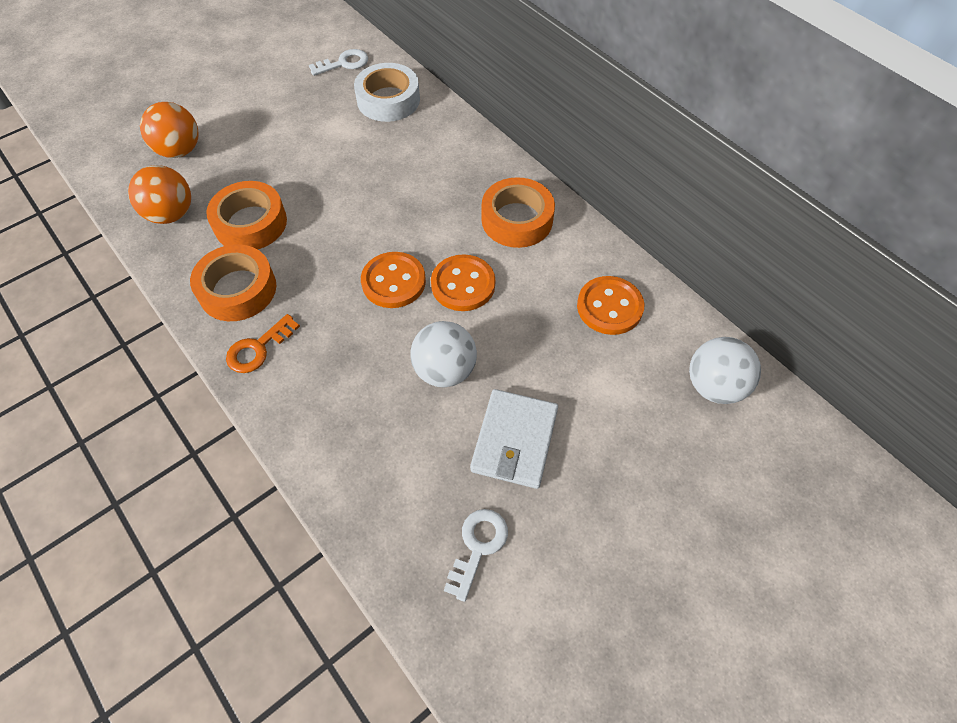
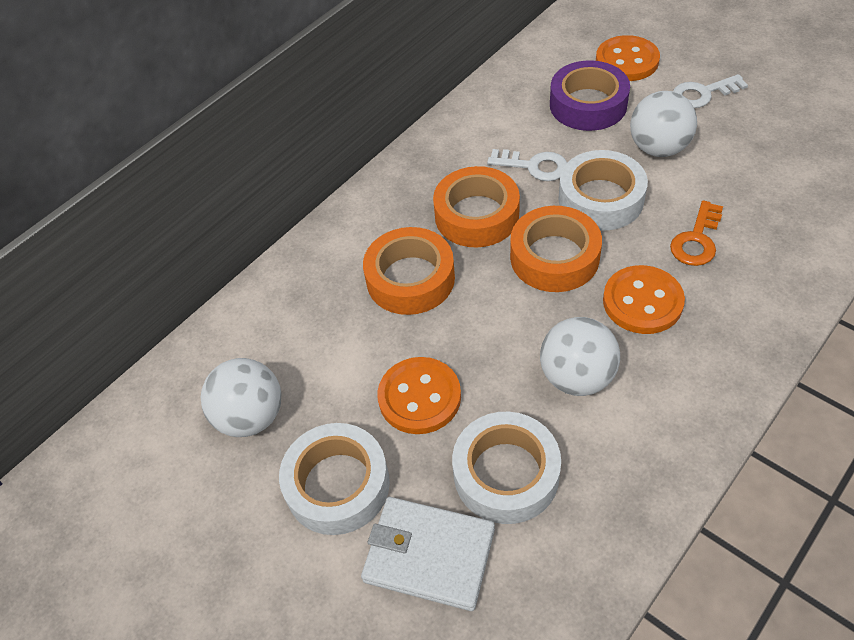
orange ball: [128,165,191,224] [140,102,199,158] = 2 -> none = 0
purple tape: none = 0 -> [550,60,630,131] = 1
white ball: [410,321,477,387] [689,337,761,404] = 2 -> [201,358,281,437] [540,317,620,396] [630,91,697,157] = 3
white tape: [354,63,420,122] = 1 -> [279,423,390,535] [452,412,561,524] [559,150,648,231] = 3

